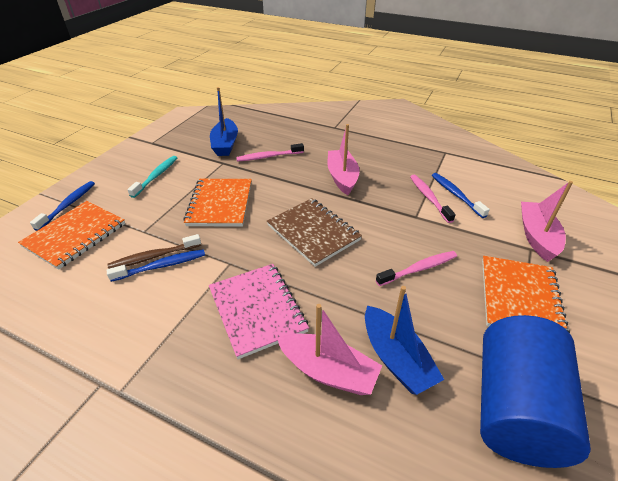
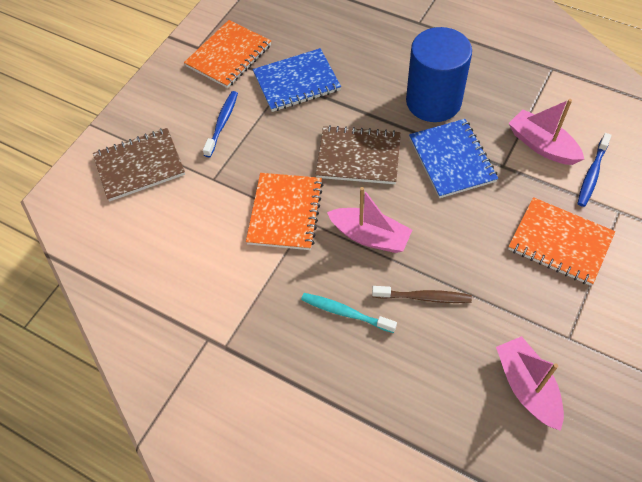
blue boat: [210,87,238,156] [365,286,445,395] = 2 -> none = 0
blue notebook: none = 0 -> [253,48,341,112] [409,119,498,198] = 2
blue toothbrush: [30,181,95,231] [107,249,205,282] [432,173,490,218] = 3 -> [203,91,238,157] [577,133,612,207] = 2
brown notebook: [267,198,362,267] = 1 -> [93,128,185,201] [315,125,401,184] = 2
pink notebook: [209,264,309,359] = 1 -> none = 0
pink toothbrush: [236,143,304,162] [376,251,457,286] [410,175,456,223] = 3 -> none = 0

